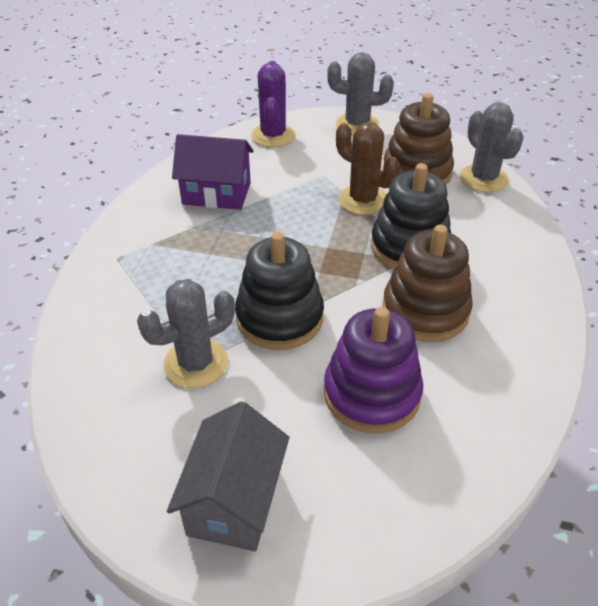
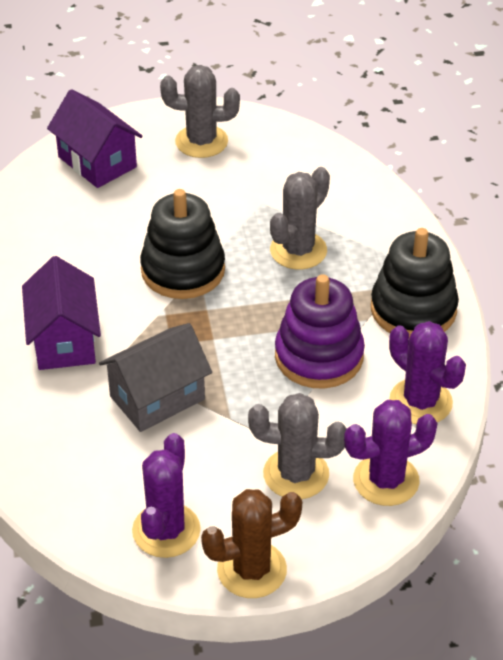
brown stacking toy: [383,93,454,185] [383,225,473,342] = 2 -> none = 0
purple cactus: [251,61,296,147] = 1 -> [132,433,201,558] [344,400,438,506] [389,321,466,424] = 3
purple house: [172,134,254,210] = 1 -> [22,256,101,370] [47,89,143,188] = 2

